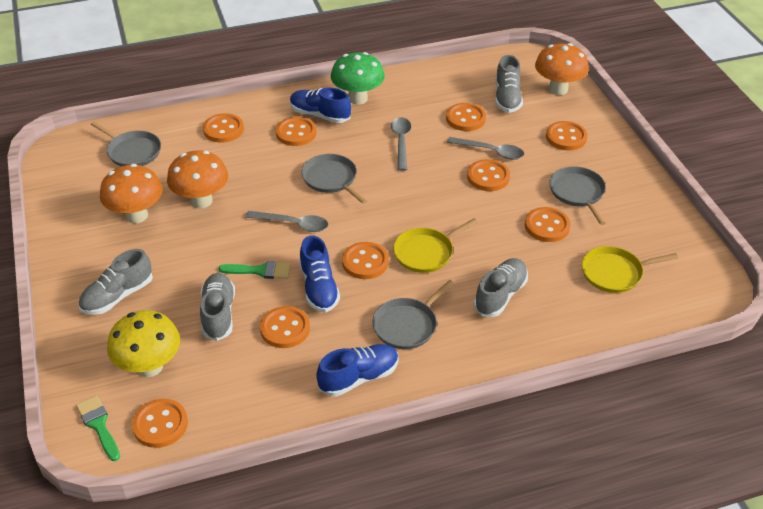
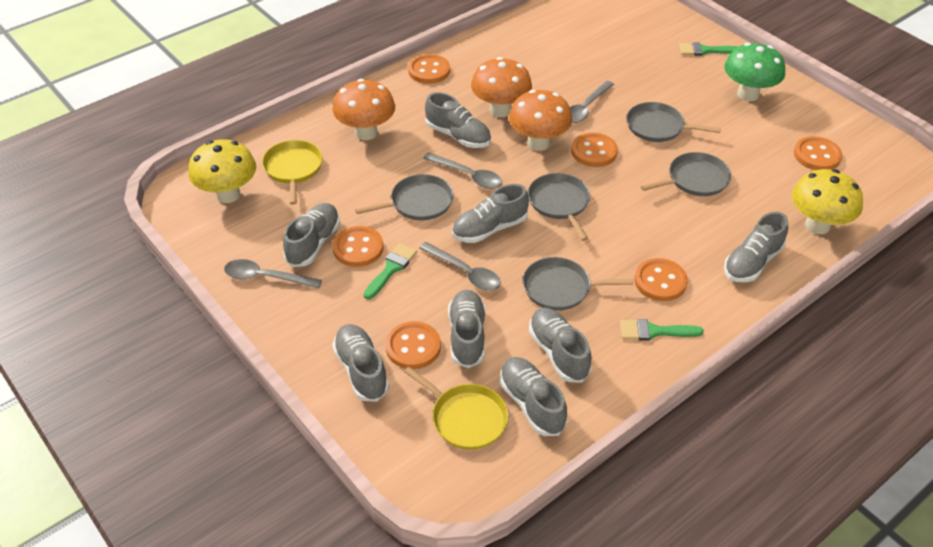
blue shoe: [290,87,351,123] [299,236,340,313] [316,344,399,397] = 3 -> none = 0
green brush: [76,396,120,461] [218,261,290,279] = 2 -> [364,243,417,300] [620,319,704,341] [679,42,739,56] = 3
grey pan: [91,121,161,166] [301,154,367,204] [372,280,454,349] [549,166,606,225] = 4 -> [355,174,454,220] [523,257,633,311] [528,173,590,241] [627,102,721,142] [641,152,731,196] = 5
grey shoe: [78,249,153,315] [200,273,235,341] [474,258,528,317] [495,55,523,113] = 4 -> [283,203,340,267] [332,324,389,401] [425,92,491,148] [448,290,486,368] [452,184,529,243] [500,357,567,436] [529,308,592,382] [724,212,788,282] = 8
grey spoon: [246,211,328,232] [391,117,411,171] [447,137,524,160] = 3 -> [224,259,322,289] [419,242,501,291] [423,152,502,189] [570,81,614,123] = 4
orange button: [132,399,188,448] [203,113,244,143] [260,306,310,348] [276,117,316,146] [342,242,389,279] [446,103,486,131] [467,159,510,191] [525,207,571,242] [546,121,587,151] = 9 -> [333,226,383,267] [385,321,441,369] [408,54,450,84] [571,133,618,167] [634,258,688,301] [794,136,842,170] = 6
yellow mushroom: [107,310,180,377] = 1 -> [188,139,256,203] [792,169,863,234] = 2

